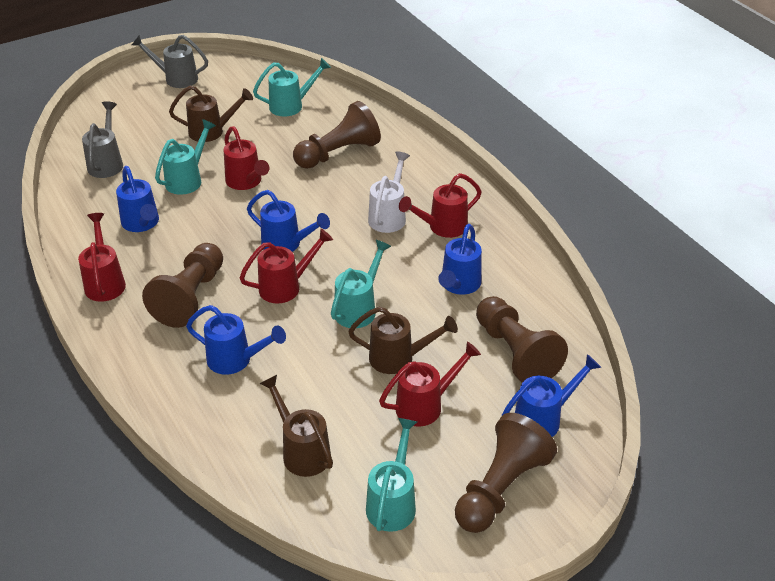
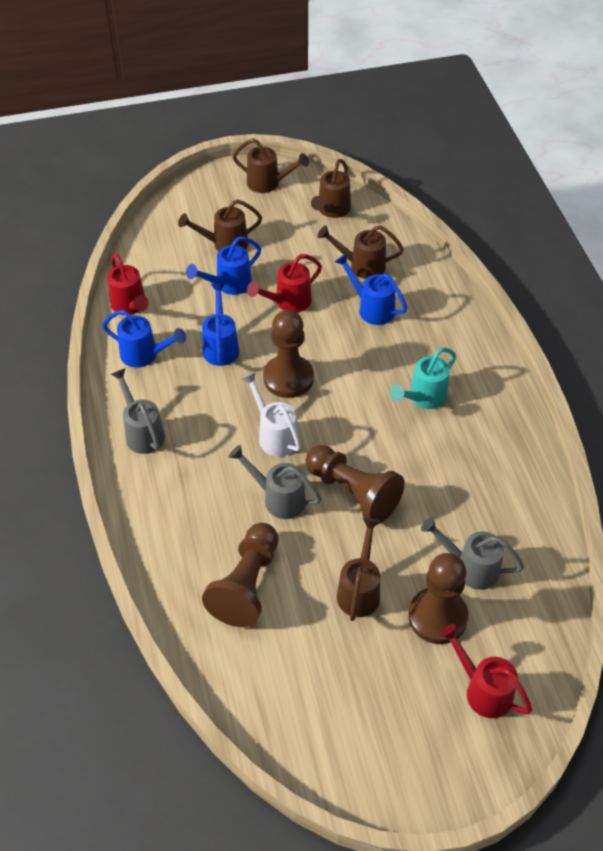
blue watering can: [116,166,159,232] [186,305,286,374] [247,190,330,252] [438,224,482,295] [502,354,601,437] = 5 -> [102,310,186,367] [186,236,261,295] [202,283,240,366] [335,253,407,325] = 4
brown watering can: [169,86,253,142] [259,375,333,477] [348,307,458,374] = 3 -> [178,200,262,251] [233,138,309,193] [311,159,351,218] [318,225,404,279] [337,518,380,621] = 5
grey watering can: [82,101,123,178] [132,35,208,88] = 2 -> [111,368,165,454] [229,445,321,519] [421,517,524,590] = 3
red watering can: [78,213,126,302] [224,126,269,190] [240,229,333,303] [379,341,481,427] [399,173,482,238] = 5 -> [107,254,149,315] [247,254,322,312] [439,624,532,718] = 3
turquoise watering can: [155,119,216,195] [253,58,331,116] [331,240,391,328] [366,418,417,532] = 4 -> [390,347,456,409] = 1

